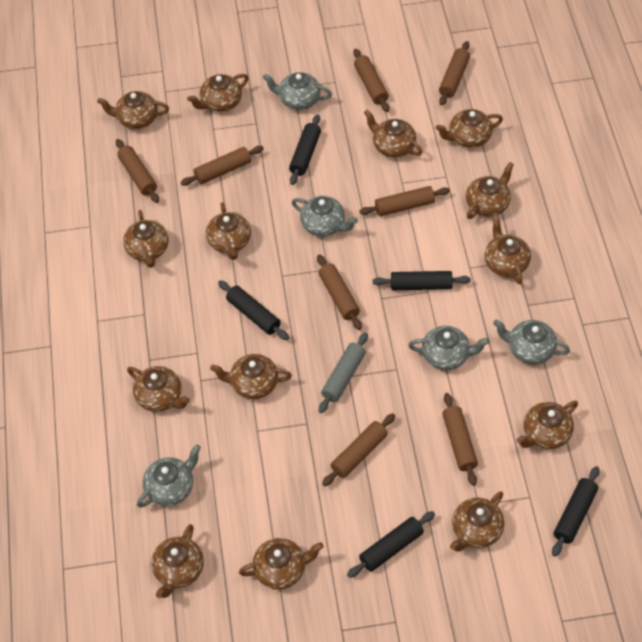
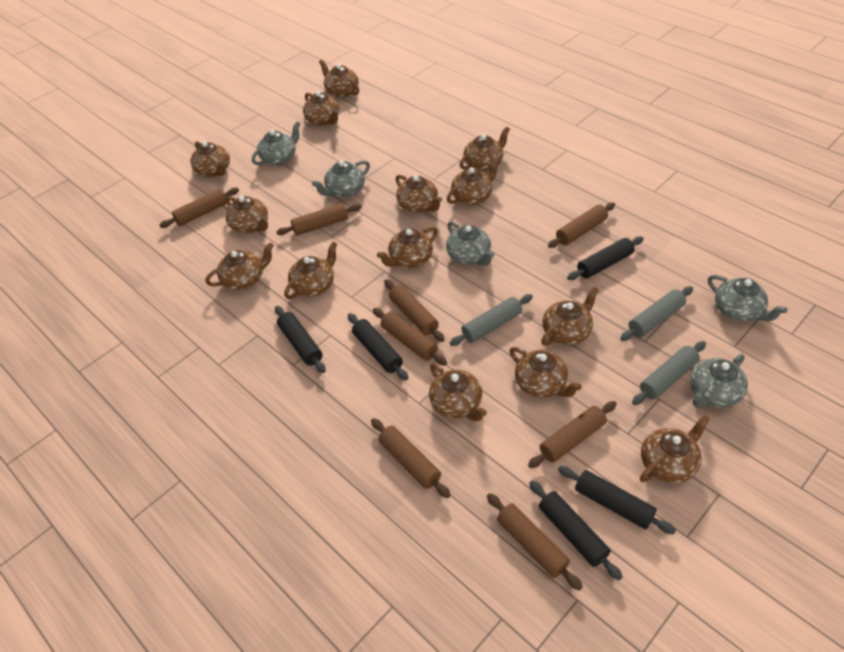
grey rolling pin: [319,332,368,413] = 1 -> [450,294,533,346] [620,286,693,341] [632,341,706,405] = 3

